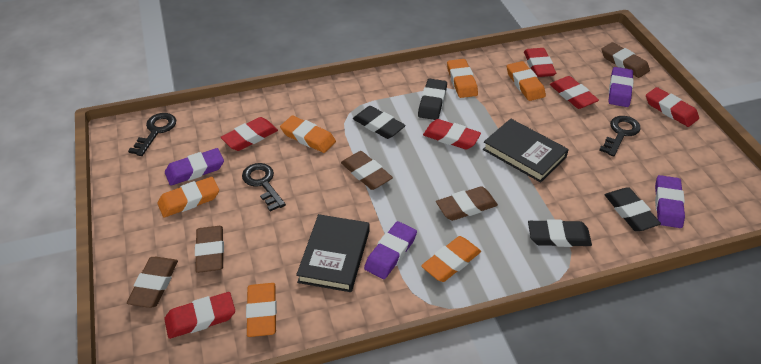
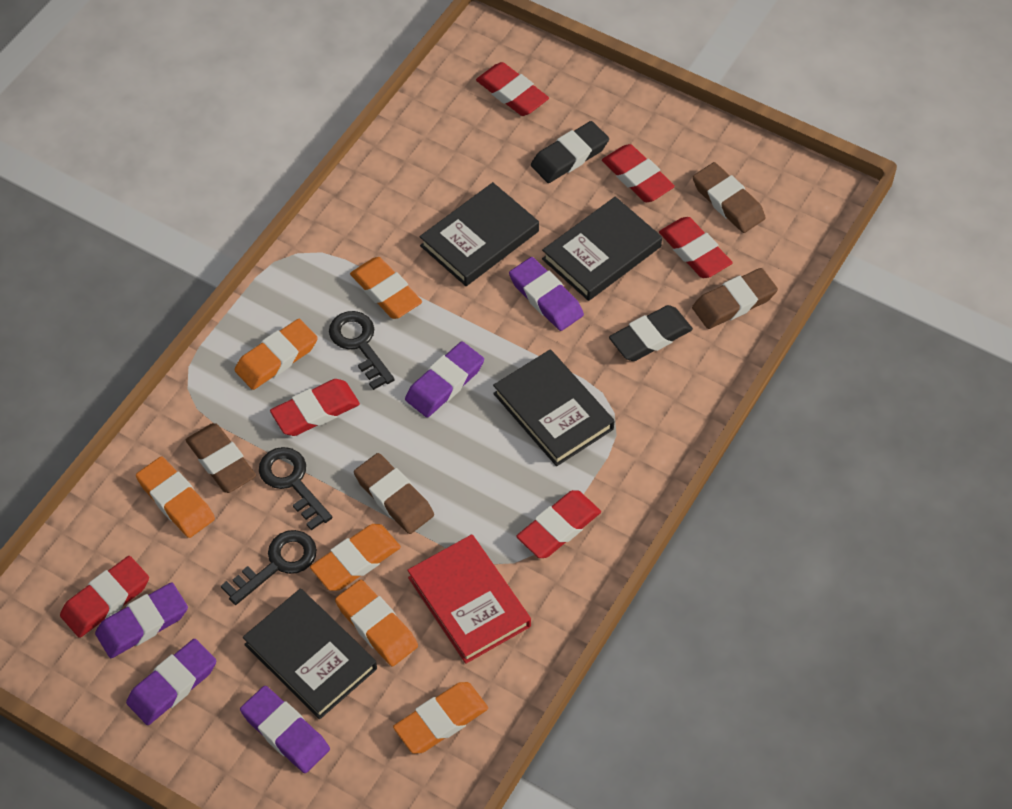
black book: [296,214,370,292] [483,119,569,183] = 2 -> [243,588,377,719] [420,182,539,286] [493,350,614,466] [542,197,662,301] = 4
black eraser: [353,106,406,139] [418,79,447,120] [528,219,592,247] [605,187,661,231] = 4 -> [531,121,609,183] [609,305,693,361] = 2
brown eraser: [127,257,178,308] [195,226,224,273] [341,151,393,190] [436,186,498,221] [601,42,650,78] = 5 -> [186,423,256,493] [354,453,434,534] [692,268,778,329] [693,162,766,233] = 4
purple eraser: [165,148,224,186] [364,221,417,279] [608,67,634,107] [655,175,685,228] = 4 -> [95,583,188,658] [126,639,216,725] [240,686,330,773] [405,341,484,417] [509,257,584,331] = 5
red book: none = 0 -> [407,534,531,664] = 1

